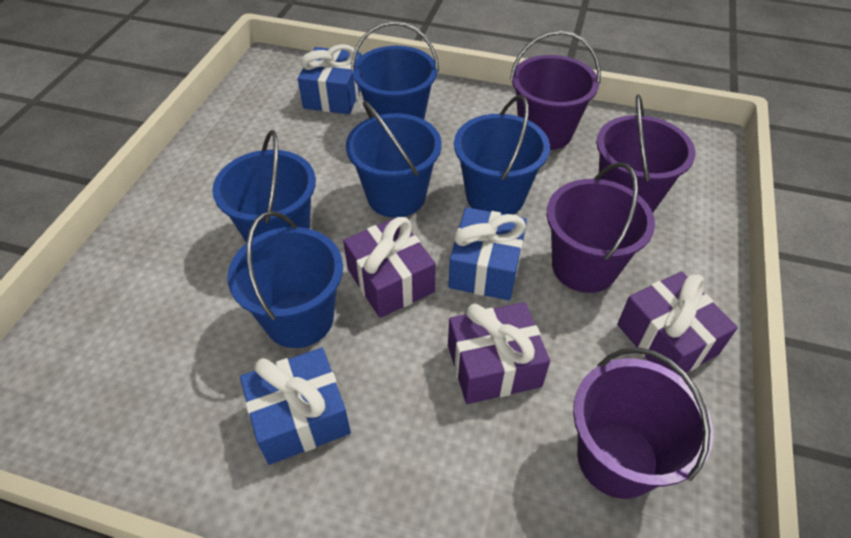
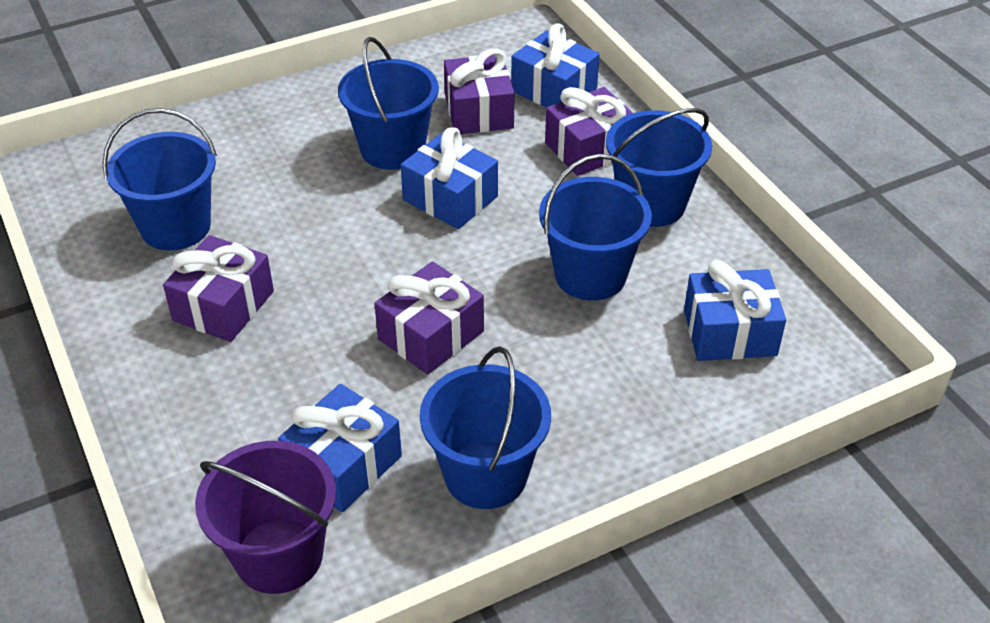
blue gift: [240,348,351,465] [298,44,361,114] [448,207,527,300] = 3 -> [278,384,402,512] [401,127,498,229] [511,23,600,108] [684,260,786,361] = 4
purple bucket: [510,31,601,150] [547,162,655,293] [573,347,713,499] [596,94,695,212] = 4 -> [195,441,336,594] = 1
purple gift: [343,217,436,318] [448,302,550,404] [617,272,738,376] = 3 -> [163,235,274,342] [374,261,484,374] [444,49,515,134] [545,87,633,176] = 4

